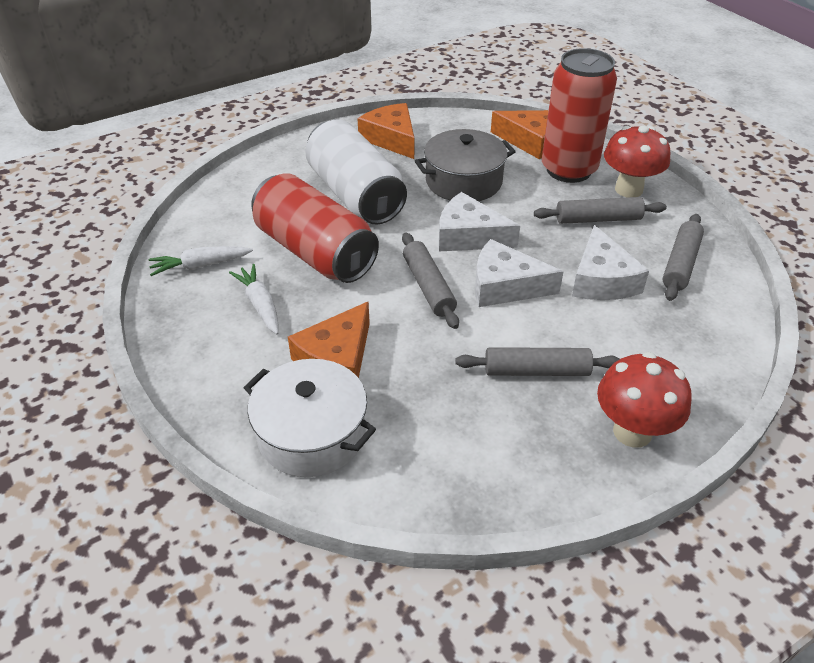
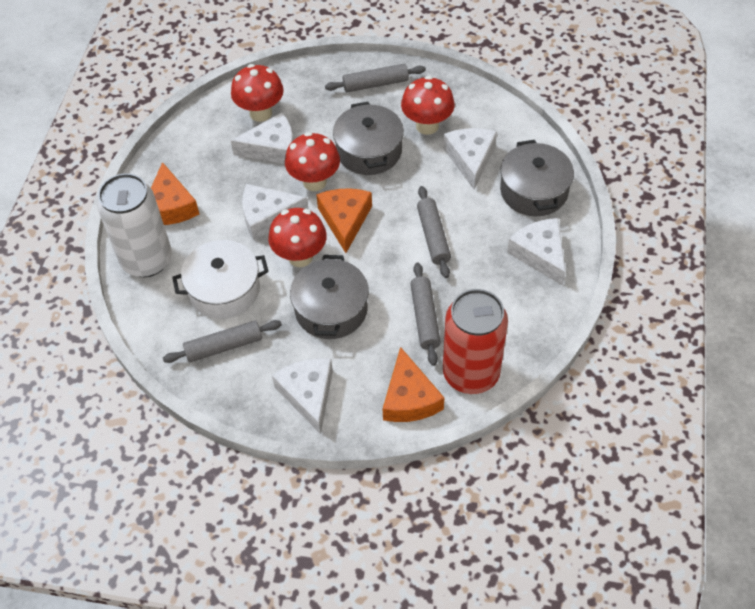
grey pot: [415,129,516,201] = 1 -> [290,255,369,339] [333,102,404,175] [500,140,574,216] = 3
red can: [251,173,379,283] [542,48,617,183] = 2 -> [443,289,508,394] = 1
red mushroom: [597,352,692,448] [604,126,670,197] = 2 -> [231,64,284,122] [268,208,327,267] [285,132,340,191] [401,76,455,135] = 4
white carrot: [149,246,253,276] [229,264,279,334] = 2 -> none = 0
white cheese: [439,192,520,251] [475,239,564,307] [572,225,649,300] = 3 -> [231,113,293,164] [242,184,308,240] [272,358,333,434] [443,128,497,190] [507,218,566,286] = 5

